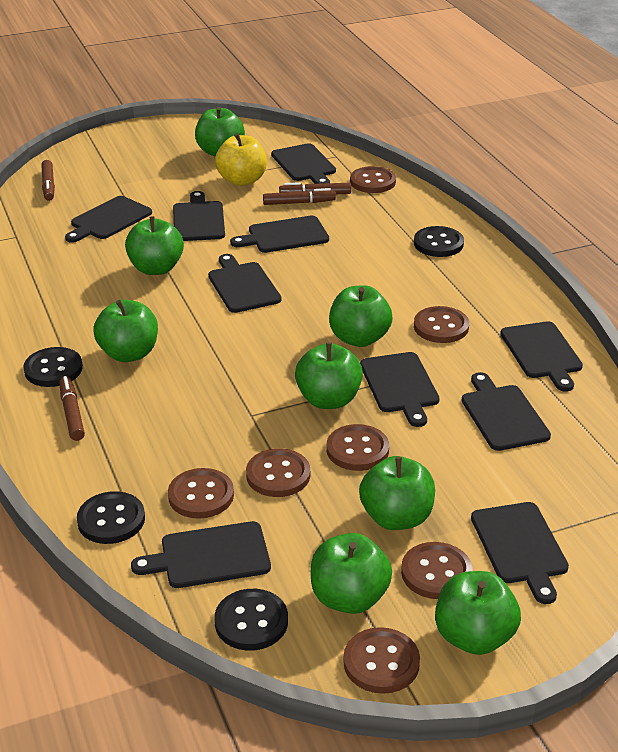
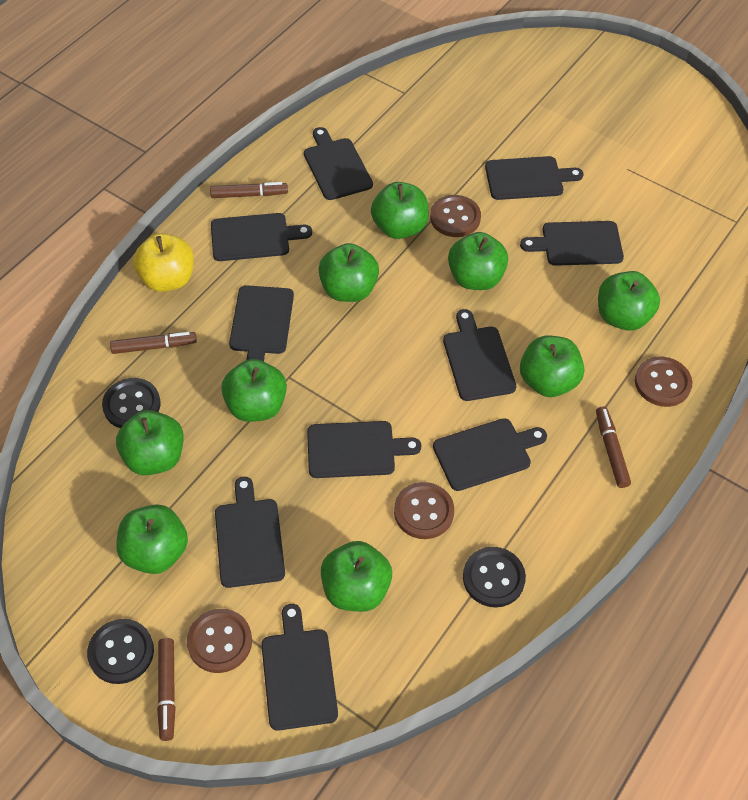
black button: [23,347,83,387] [77,491,145,544] [214,589,288,651] [414,226,464,257] = 4 -> [87,619,154,684] [102,378,161,428] [463,547,526,607] = 3
brown button: [168,468,234,519] [246,448,310,497] [326,424,389,471] [343,627,420,694] [350,166,396,193] [401,542,472,599] [414,306,469,343] = 7 -> [187,609,252,673] [394,482,454,539] [430,195,481,237] [635,357,692,407] = 4
green apple: [93,300,158,362] [125,216,184,275] [195,107,245,156] [295,342,363,409] [311,533,392,614] [329,285,392,347] [359,456,435,530] [435,571,521,655] = 8 -> [116,410,184,475] [116,504,188,574] [221,359,287,422] [318,243,379,302] [321,541,392,612] [371,182,429,239] [448,232,508,290] [520,336,584,397] [598,271,660,331] = 9

